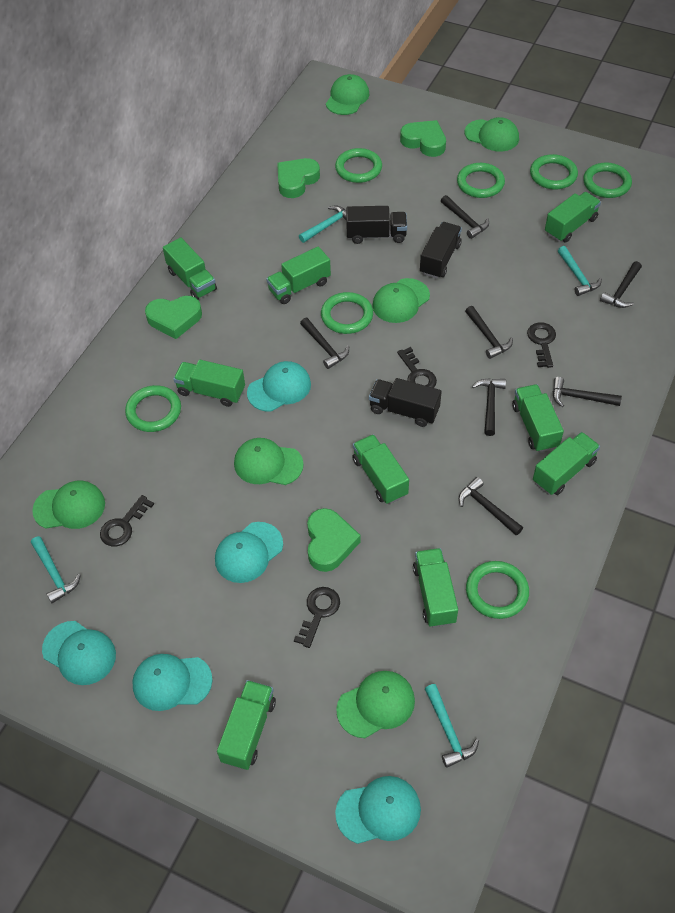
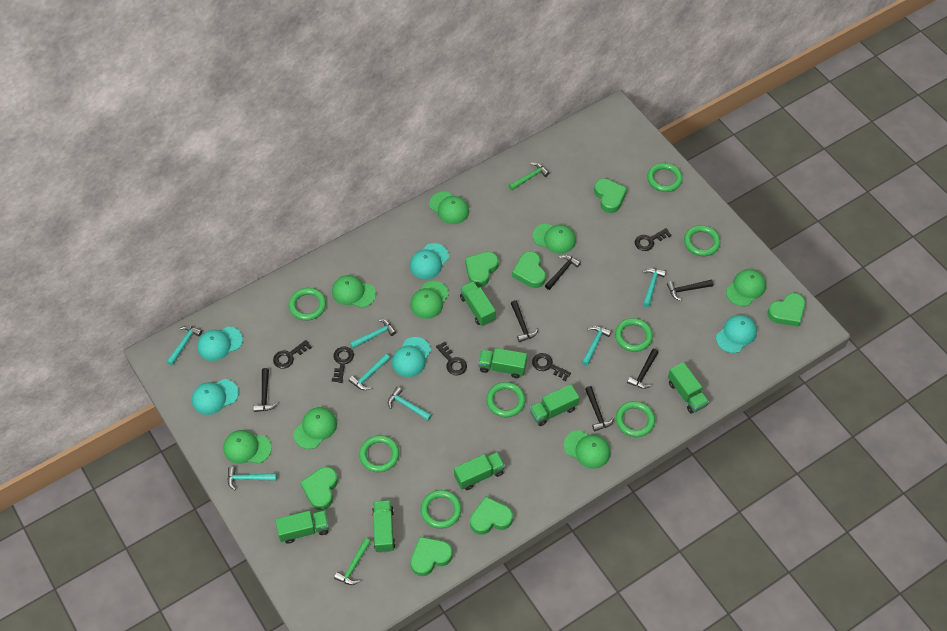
black hammer: [300,318,349,369] [441,195,489,239] [459,477,523,535] [465,306,513,359] [472,378,506,436] [553,377,622,407] [600,261,642,308] = 7 -> [253,368,278,412] [511,300,539,342] [545,255,581,290] [585,386,614,431] [627,349,659,389] [667,280,713,301] = 6
black key: [100,495,154,546] [294,587,340,648] [397,347,437,388] [527,322,556,368] = 4 -> [273,340,312,369] [332,346,354,383] [436,341,467,375] [532,353,571,381] [635,228,671,251] = 5
black truck: [346,206,407,244] [369,378,442,427] [420,222,462,279] = 3 -> none = 0
green cap: [32,481,105,529] [234,438,304,485] [326,74,369,115] [336,671,415,738] [372,278,430,323] [465,117,519,152] = 6 -> [223,430,272,464] [293,407,337,449] [332,275,376,308] [410,281,449,319] [429,191,469,224] [533,223,576,254] [564,430,611,469] [726,269,766,306] = 8
green hammer: none = 0 -> [334,538,371,585] [509,163,549,190] = 2
green heart: [145,296,202,339] [277,158,320,198] [307,508,361,572] [400,120,446,157] = 4 -> [300,467,338,510] [411,537,453,576] [465,252,499,287] [470,496,513,535] [512,251,546,288] [594,178,627,213] [767,293,805,327] = 7
green ring: [125,385,181,432] [321,292,373,334] [335,148,382,183] [457,163,505,198] [466,561,529,619] [530,154,578,190] [583,162,632,198] = 7 -> [289,288,326,321] [359,435,399,472] [420,490,462,529] [486,382,525,418] [615,318,653,352] [616,401,655,437] [647,163,683,192] [684,225,721,256] = 8
green truck: [163,238,217,299] [174,360,245,407] [217,680,276,770] [266,247,331,304] [352,434,409,504] [413,548,458,627] [512,384,564,452] [533,432,600,495] [545,192,601,242] = 9 -> [275,510,329,544] [372,500,395,552] [454,452,505,490] [460,281,496,326] [478,348,527,378] [530,384,579,426] [668,362,709,414] = 7
turquoise hammer: [31,536,81,603] [299,206,346,243] [425,684,479,768] [558,246,602,296] = 4 -> [167,326,202,365] [228,467,277,490] [349,354,390,390] [350,319,396,349] [388,387,432,421] [582,326,611,366] [643,268,666,307] = 7

